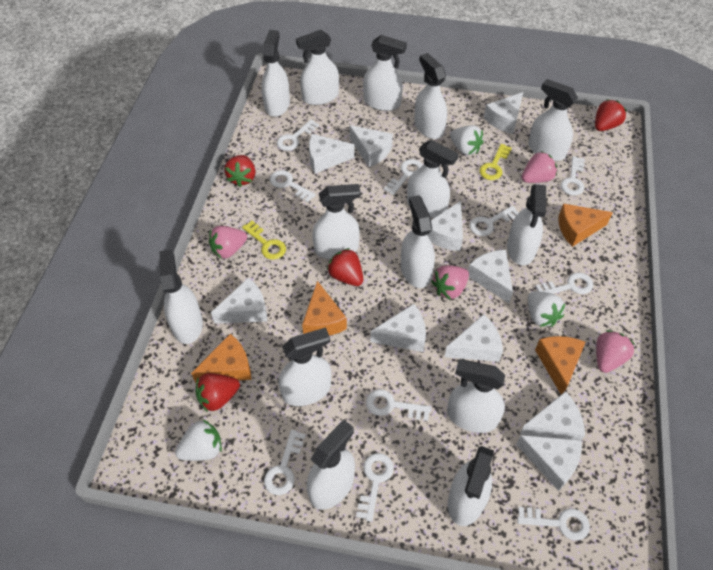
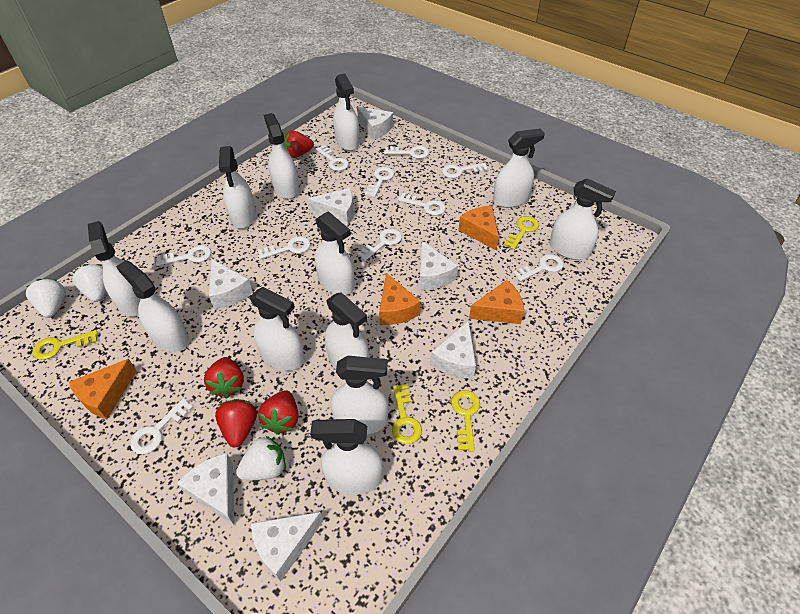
pink strawberry: [209,226,247,259] [431,265,469,300] [522,151,557,183] [596,330,635,373] = 4 -> none = 0
white cheese: [211,278,267,324] [309,134,355,174] [349,125,393,167] [370,304,426,352] [427,201,463,251] [445,314,503,362] [468,250,513,303] [484,92,523,134] [516,435,582,491] [520,391,585,440] = 10 -> [177,453,234,525] [209,259,253,309] [251,512,323,582] [308,188,354,225] [357,107,393,140] [420,241,458,290] [430,321,476,378] = 7
white spray bottle: [160,250,203,344] [262,30,290,117] [279,327,331,406] [296,30,339,105] [307,419,355,510] [312,184,361,259] [363,35,407,111] [401,195,435,288] [407,140,459,218] [414,53,447,139] [447,359,505,433] [448,446,494,526] [507,184,546,265] [528,79,578,161] = 14 -> [88,221,140,317] [116,260,189,352] [219,146,256,228] [250,287,305,371] [264,113,299,199] [310,419,383,495] [315,211,355,295] [325,292,369,370] [331,356,388,434] [333,74,360,151] [493,129,545,208] [549,178,616,260] = 12
yellow key: [242,221,286,260] [479,144,512,180] = 2 -> [32,330,98,360] [392,384,422,444] [451,390,480,452] [504,216,539,250] = 4

